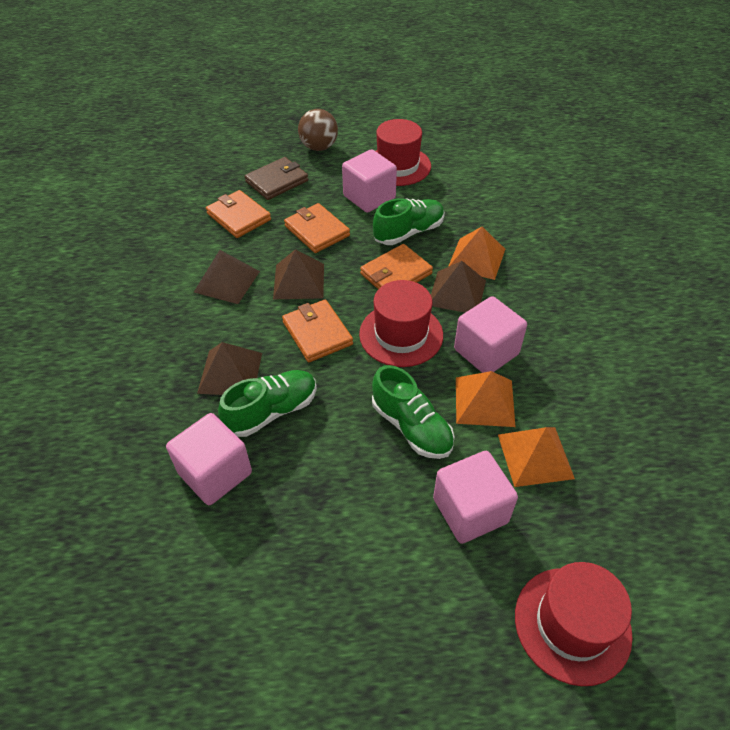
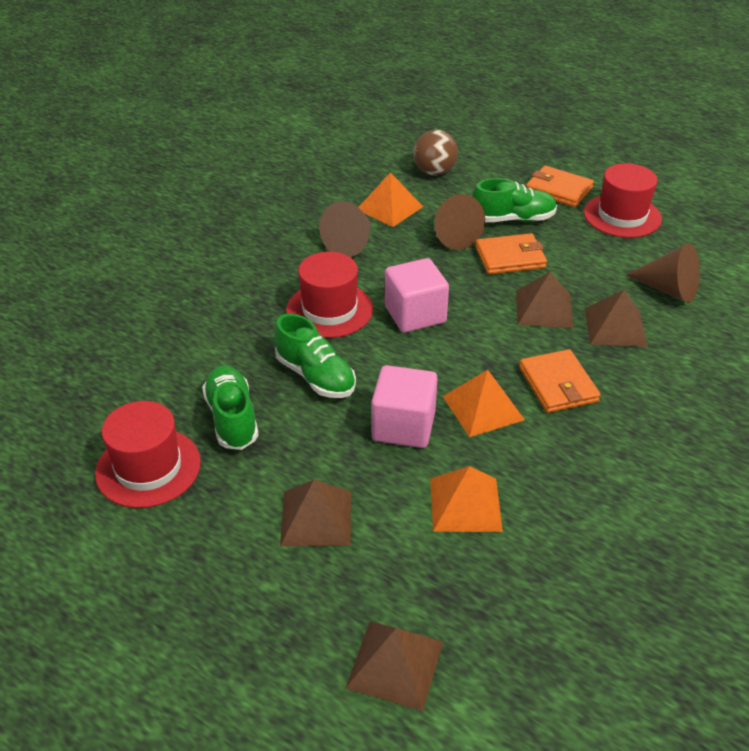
brown cone: none = 0 -> [319,201,371,257] [435,194,485,250] [626,243,700,303] = 3
brown wallet: [245,157,308,200] = 1 -> none = 0
orange wallet: [206,190,271,238] [282,299,353,362] [284,203,350,253] [360,244,433,289] = 4 -> [475,233,547,274] [519,349,601,413] [526,166,594,207] = 3
pink cube: [166,413,252,505] [342,149,397,213] [433,451,518,544] [454,296,527,373] = 4 -> [371,365,438,448] [385,258,449,333] = 2

